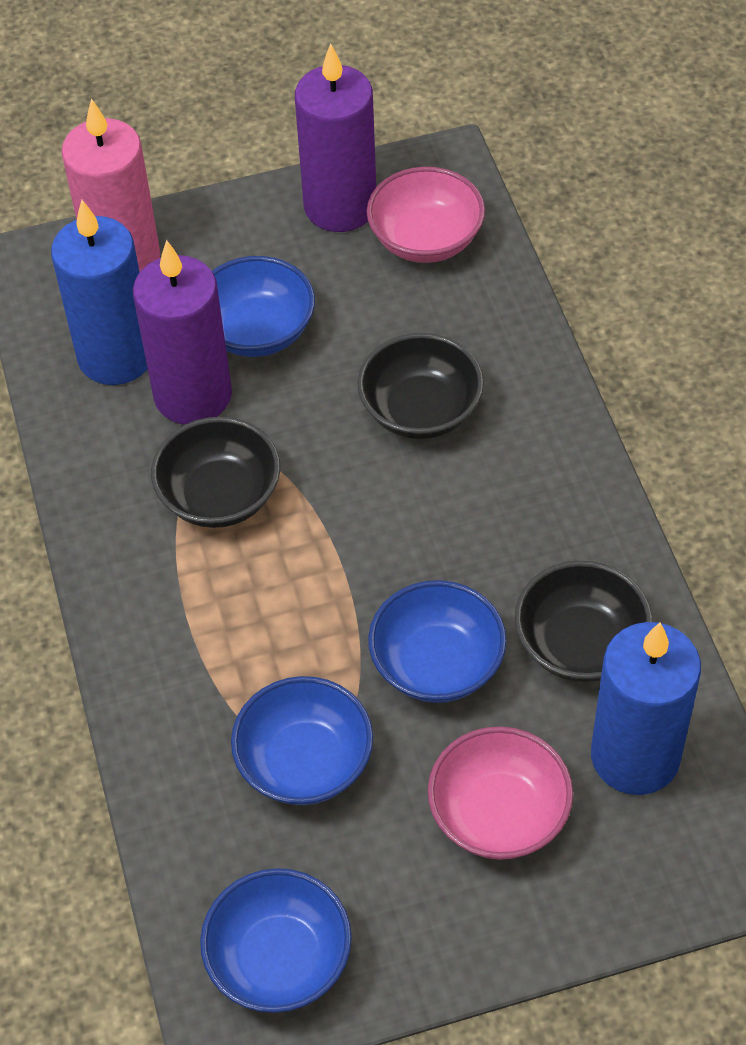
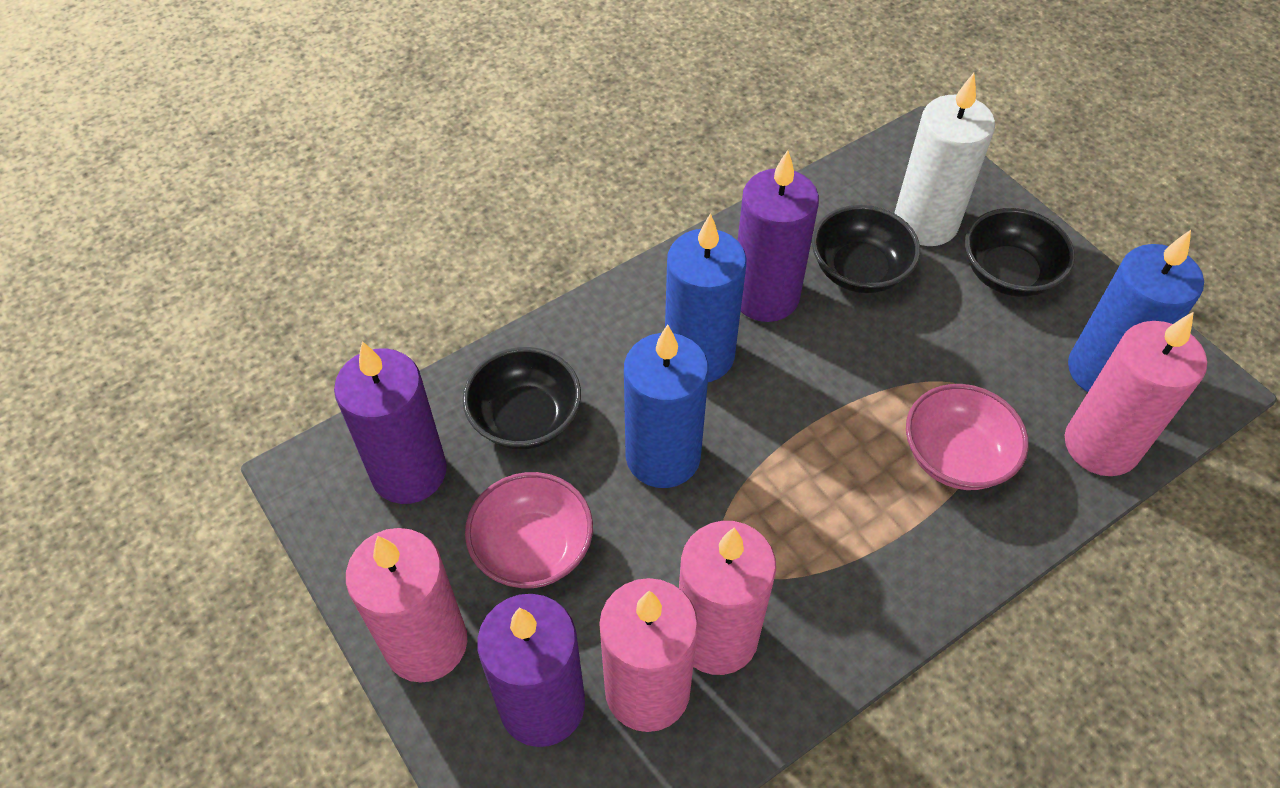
blue bowl: [200,868,352,1013] [212,256,315,357] [231,676,373,805] [368,580,507,703] = 4 -> none = 0
blue candle: [51,200,148,385] [591,622,701,795] = 2 -> [624,324,709,488] [665,213,747,382] [1068,230,1204,392] = 3
pink candle: [61,98,160,272] = 1 -> [346,528,467,683] [599,578,698,732] [679,521,776,675] [1065,311,1207,476] = 4
purple candle: [133,240,232,425] [295,43,376,232] = 2 -> [334,341,447,504] [477,594,585,747] [738,150,819,322] = 3
white candle: none = 0 -> [894,73,995,246] = 1

